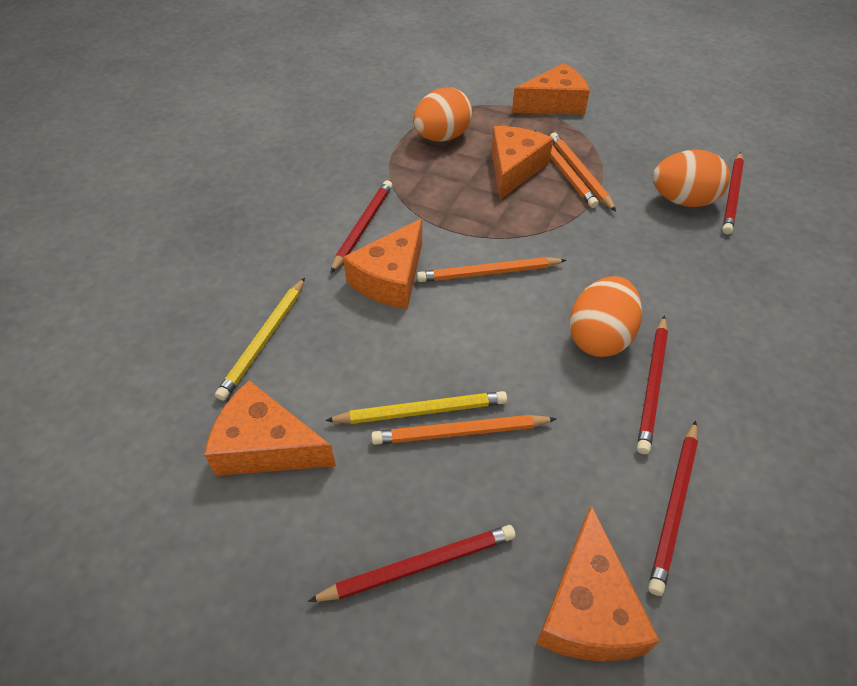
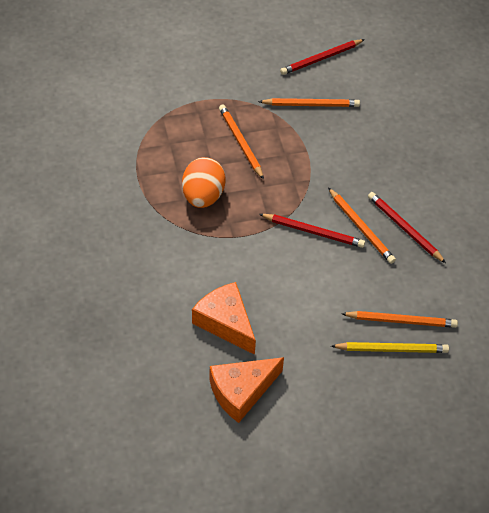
orange cheese: [204,380,336,476] [343,218,422,309] [491,126,553,199] [512,63,590,115] [536,505,660,662] = 5 -> [192,282,256,355] [209,357,284,423] = 2
orange egg: [413,87,472,141] [569,276,642,357] [653,150,730,207] = 3 -> [182,157,226,208] = 1
red pencil: [308,525,516,602] [330,180,392,273] [637,316,668,454] [648,421,698,596] [722,152,744,234] = 5 -> [259,214,365,248] [280,39,365,75] [368,192,446,263] = 3
yellow pencil: [215,278,305,401] [325,391,507,424] = 2 -> [331,342,449,353] = 1

